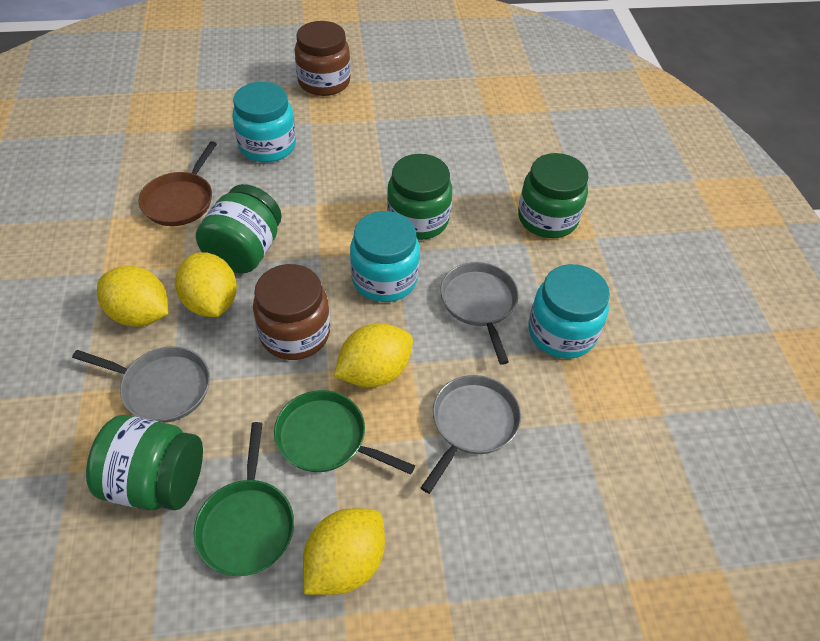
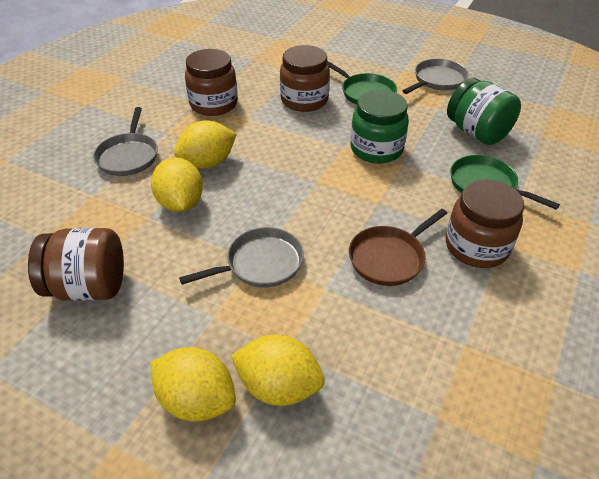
brown jar: [253,264,330,360] [295,21,351,96] = 2 -> [28,228,124,301] [185,49,238,116] [280,45,330,112] [446,180,525,268] = 4
green jar: [86,415,203,510] [196,184,282,273] [387,154,452,240] [518,153,589,238] = 4 -> [350,90,409,164] [447,78,521,145] = 2
turquoise jar: [232,82,296,163] [350,211,420,302] [528,264,610,359] = 3 -> none = 0

